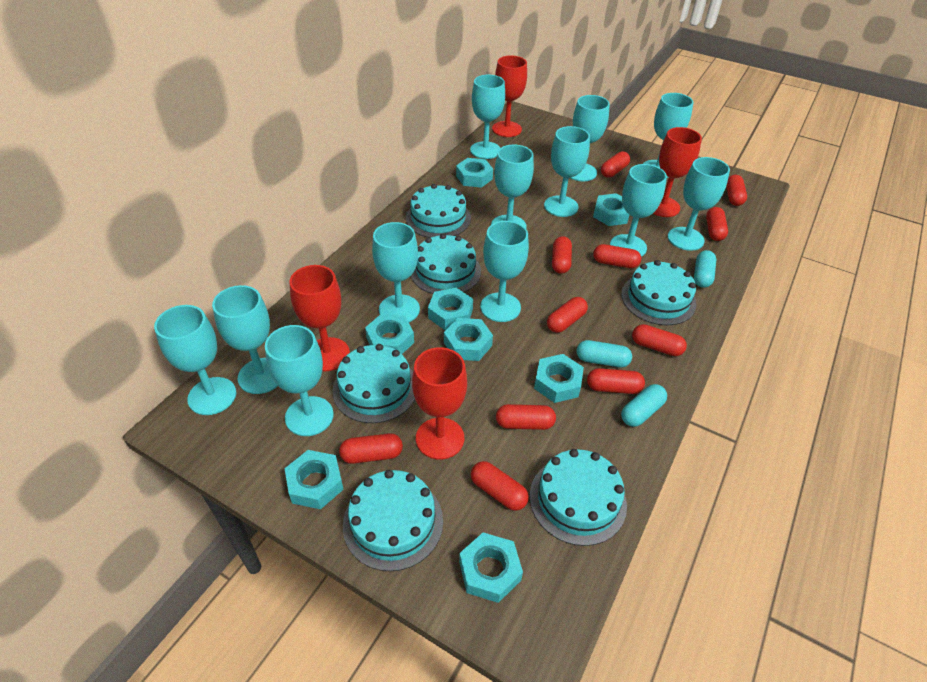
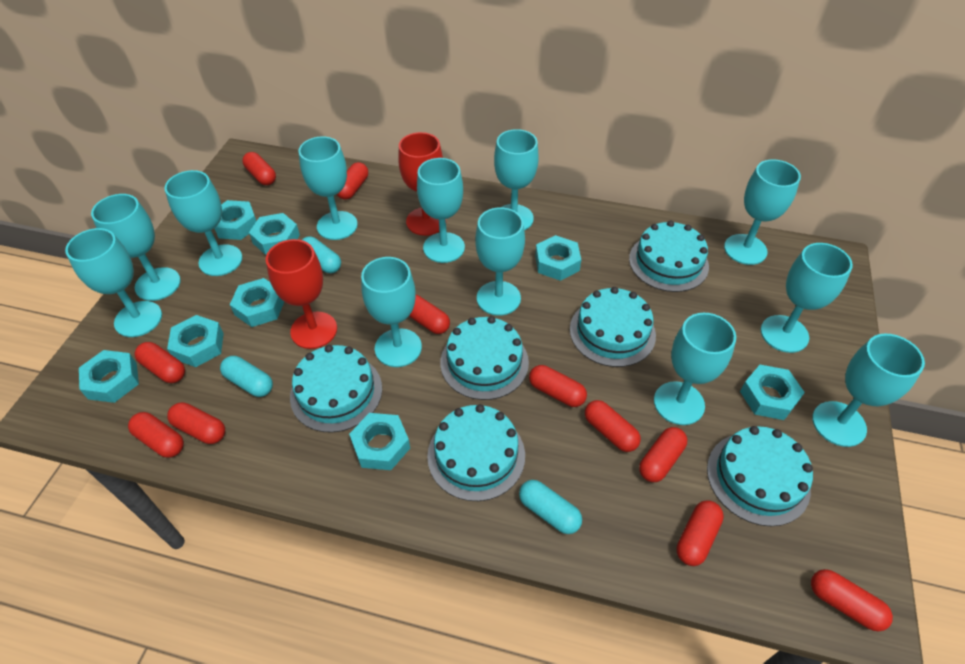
red goblet: [290,265,350,371] [412,347,467,460] [492,55,527,137] [653,127,702,217] = 4 -> [266,239,337,349] [398,132,443,236] = 2

